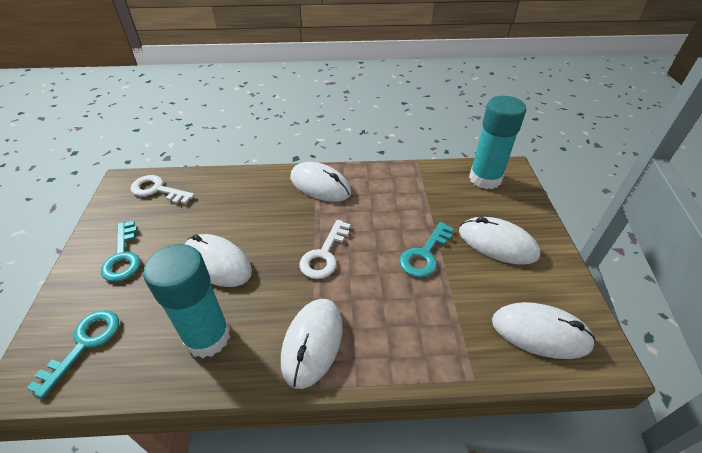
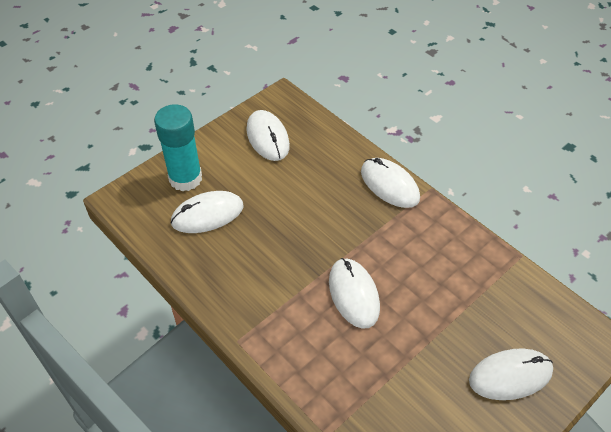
turquoise glue stick: [143,244,230,358] [469,96,526,189] = 2 -> [154,104,202,191] = 1
turquoise key: [27,310,119,399] [101,221,140,282] [400,222,454,277] = 3 -> none = 0
white key: [131,175,195,204] [299,220,351,279] = 2 -> none = 0

